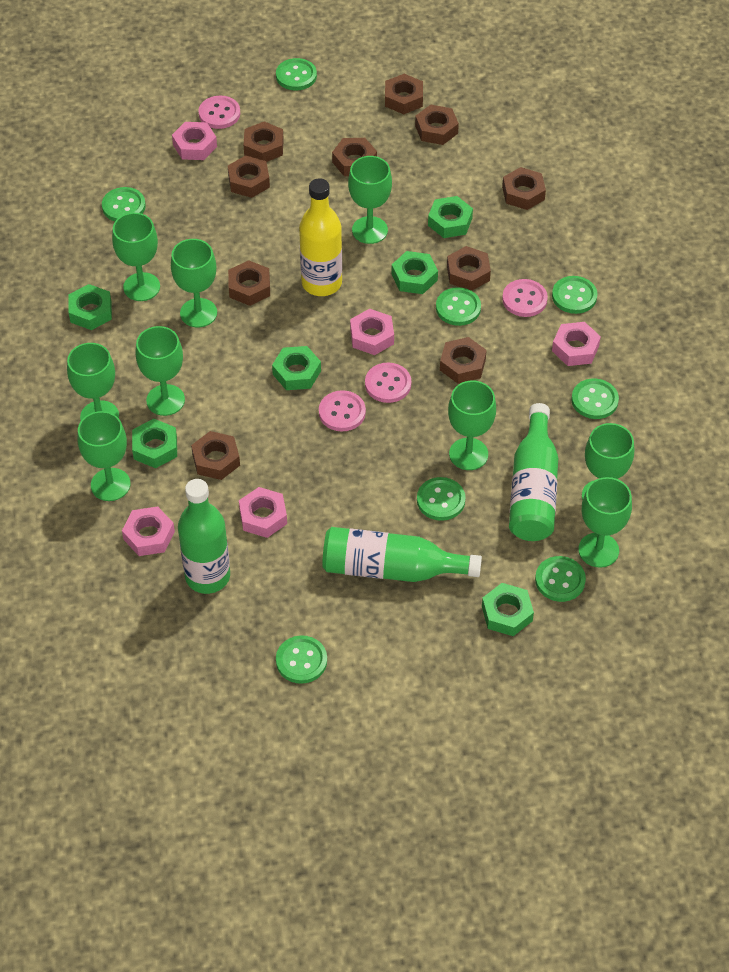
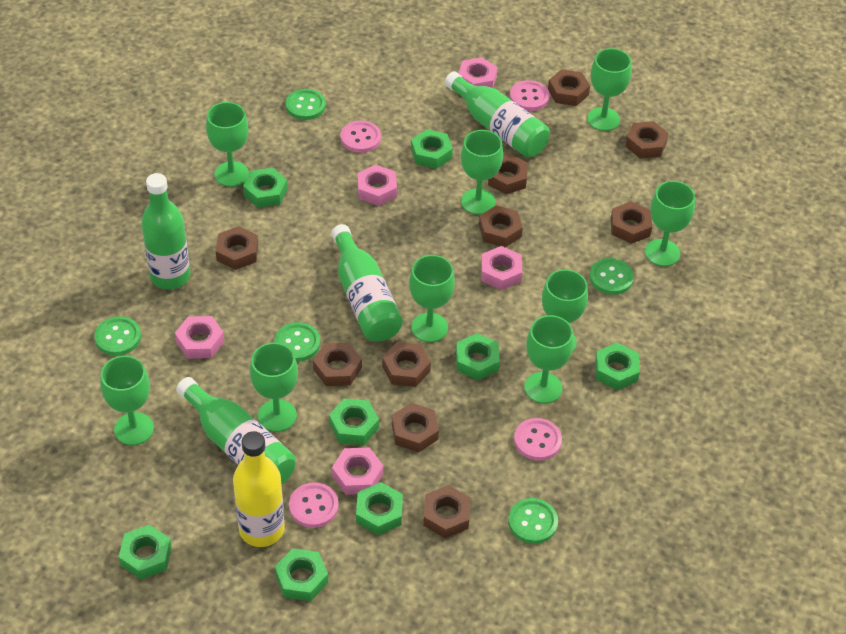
green bottle: [178,479,230,594] [322,527,482,582] [509,403,558,541] = 3 -> [141,173,190,290] [176,377,296,485] [331,224,403,341] [445,71,550,158] = 4
green button: [102,187,146,221] [276,58,317,91] [276,636,327,684] [417,477,466,521] [436,287,481,326] [535,556,586,602] [552,276,597,314] [571,378,619,419] = 8 -> [94,316,141,356] [275,322,320,362] [286,89,326,120] [508,498,558,544] [590,258,634,295] = 5
green nut: [68,284,112,330] [132,419,177,468] [272,346,321,390] [392,251,438,294] [428,196,473,238] [482,583,534,636] = 6 -> [119,525,172,579] [243,168,288,208] [275,548,328,601] [329,398,379,445] [356,482,403,535] [411,129,453,169] [456,333,500,380] [595,343,640,390] = 8

